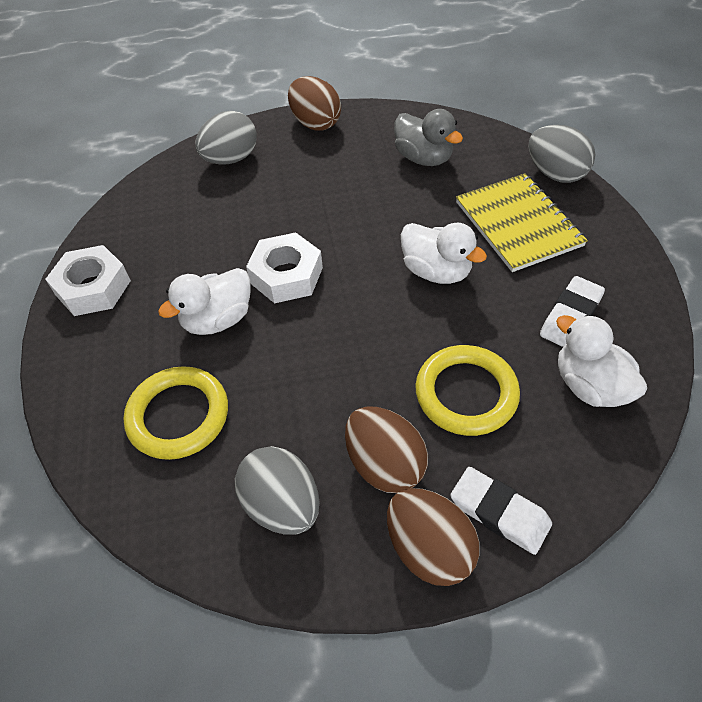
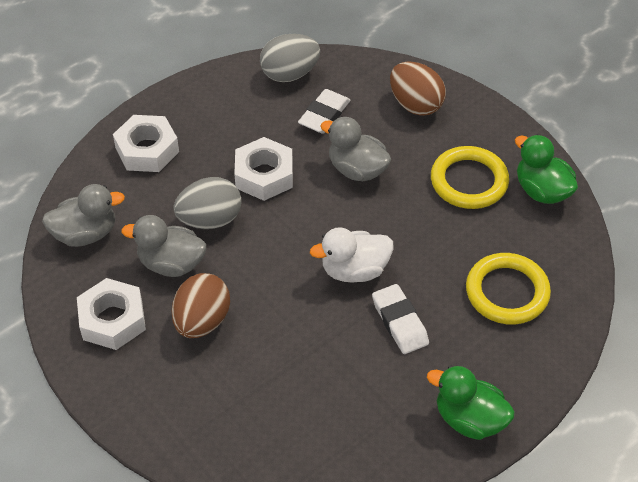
brown egg: [288,76,341,131] [345,406,428,493] [387,488,480,586] = 3 -> [172,273,230,338] [390,61,446,116] = 2
green duck: none = 0 -> [427,366,515,440] [515,135,578,204] = 2
grey duck: [394,109,463,166] = 1 -> [42,184,125,247] [121,215,206,277] [321,117,391,181] = 3
grey egg: [195,111,257,164] [235,446,320,534] [528,125,595,183] = 3 -> [173,177,242,229] [260,34,320,82] = 2
white duck: [158,268,250,335] [401,223,487,284] [556,315,647,407] = 3 -> [310,227,393,283] = 1
white nut: [45,245,131,316] [246,232,323,303] = 2 -> [77,278,146,350] [113,115,179,172] [234,137,293,201] = 3
yellow notebook: [456,173,588,272] = 1 -> none = 0

